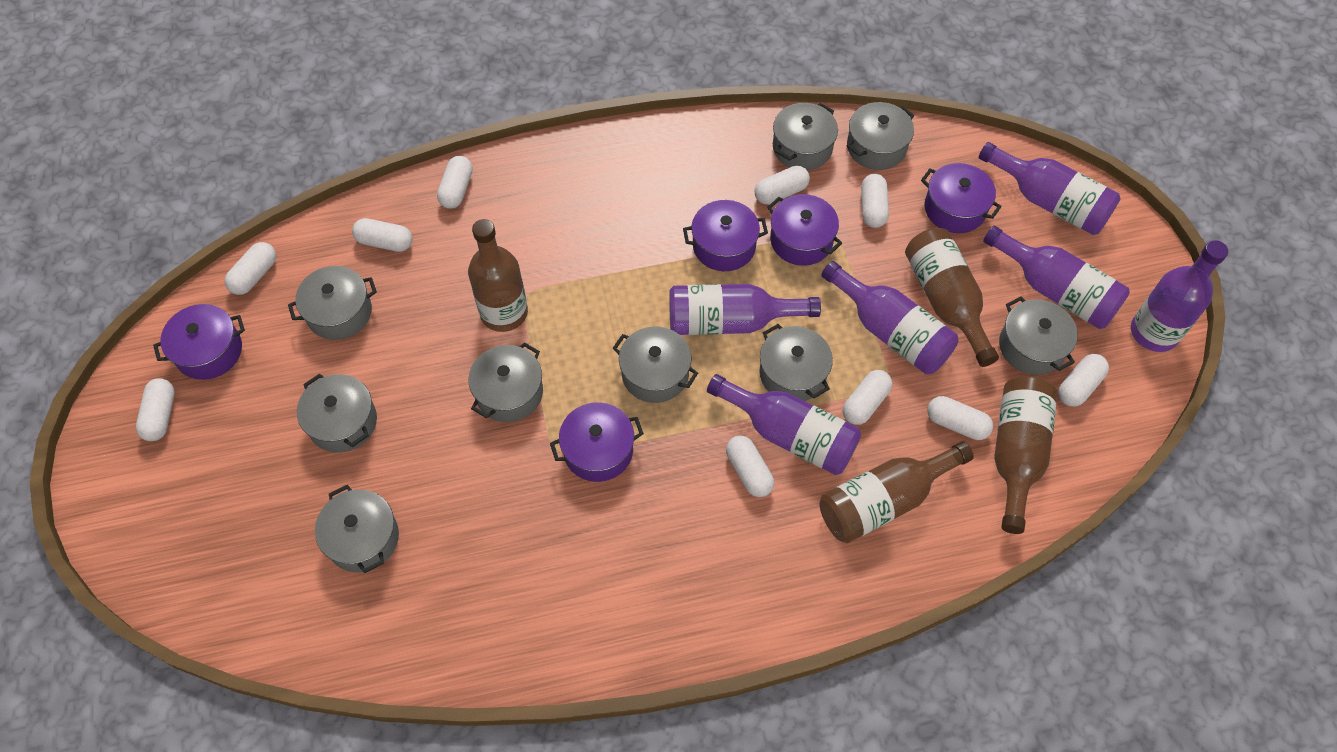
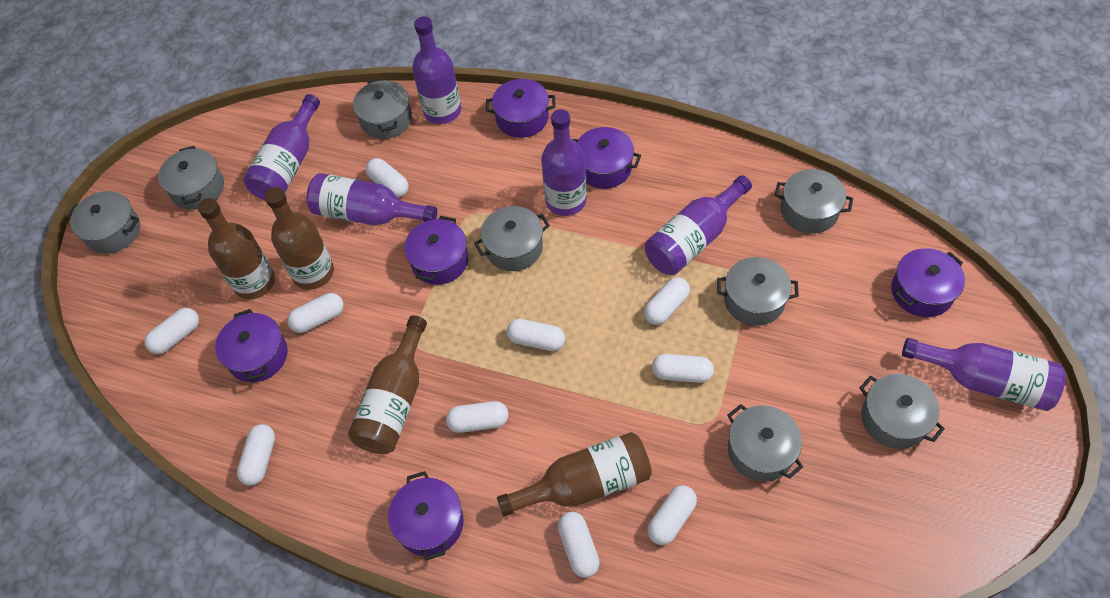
grey pot: [288,266,377,340] [297,373,377,453] [315,485,399,573] [468,342,543,422] [612,326,698,403] [759,324,833,401] [773,103,838,170] [847,102,914,170] [999,296,1078,375] = 9 -> [67,191,140,254] [158,146,224,210] [353,78,412,139] [474,206,550,271] [717,257,799,326] [727,404,803,482] [775,169,853,234] [859,374,945,449] = 8
purple pot: [153,304,245,380] [550,402,644,482] [683,200,768,271] [767,194,842,266] [921,163,1002,233] = 5 -> [215,309,288,382] [388,471,464,560] [404,216,468,285] [486,79,556,138] [573,127,641,189] [891,248,965,317] = 6

